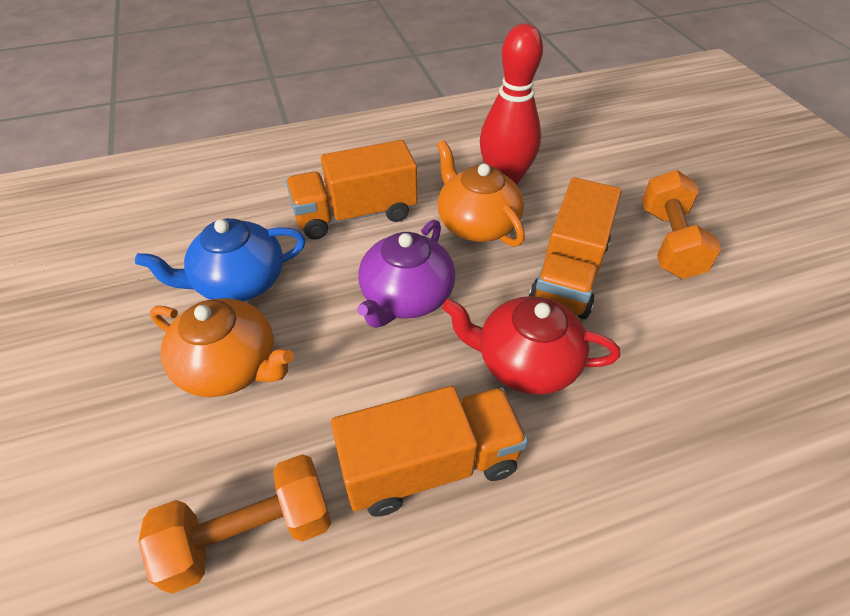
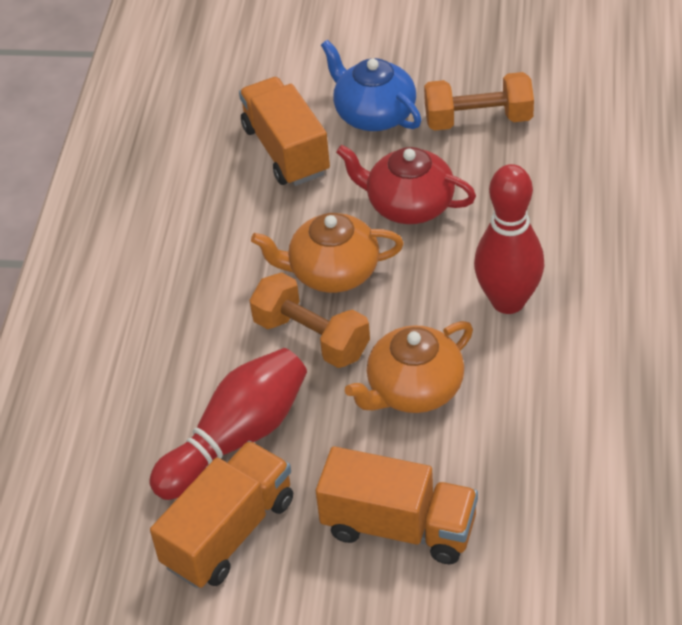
purple teapot: [357,220,455,328] = 1 -> none = 0
red bowling pin: [480,24,543,185] = 1 -> [149,348,307,500] [474,164,545,314] = 2

